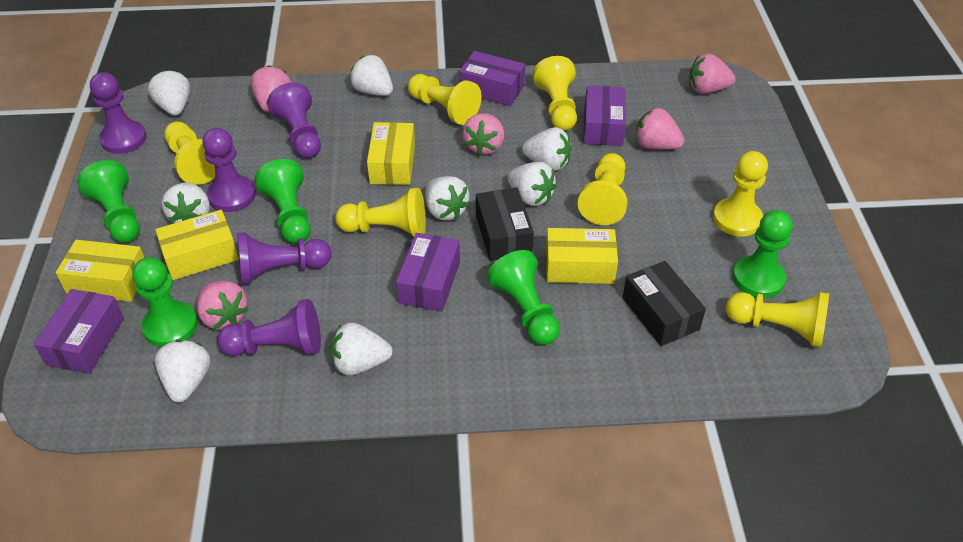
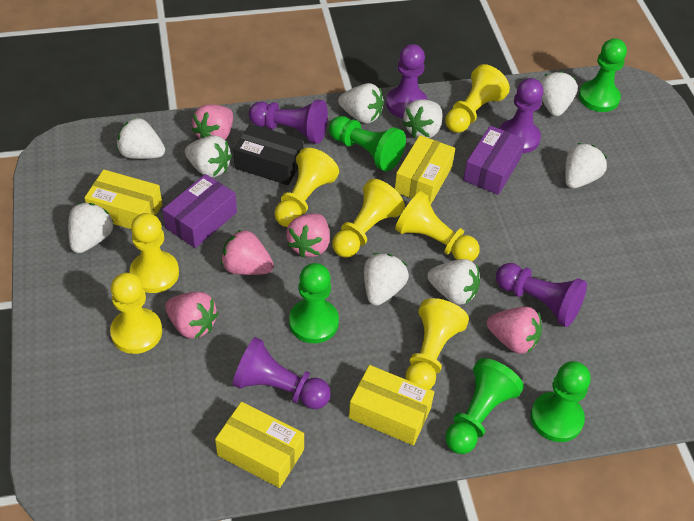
black box: [476,187,534,261] [623,261,706,346] = 2 -> [233,124,304,185] = 1
purple box: [34,289,124,374] [396,233,460,312] [459,51,525,106] [583,86,626,146] = 4 -> [163,174,237,248] [463,126,525,195] = 2
white strawberry: [148,70,190,116] [155,340,211,403] [162,182,210,223] [330,322,393,376] [350,55,393,96] [425,176,470,221] [507,162,557,206] [522,127,571,171] = 8 -> [68,203,114,253] [117,118,165,159] [185,135,232,178] [338,83,384,124] [364,253,409,306] [402,99,443,138] [427,259,480,305] [540,71,578,116] [565,143,607,188] = 9

